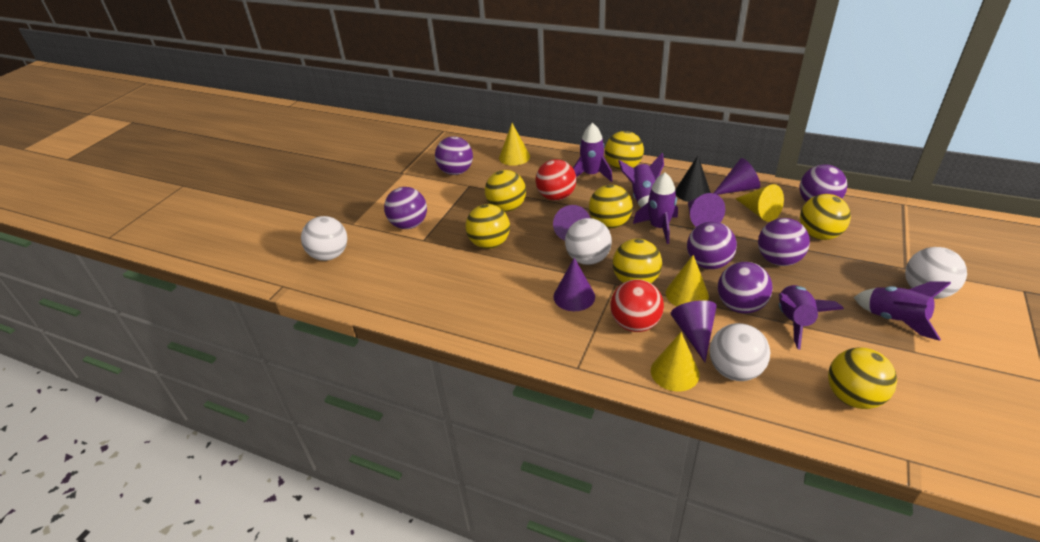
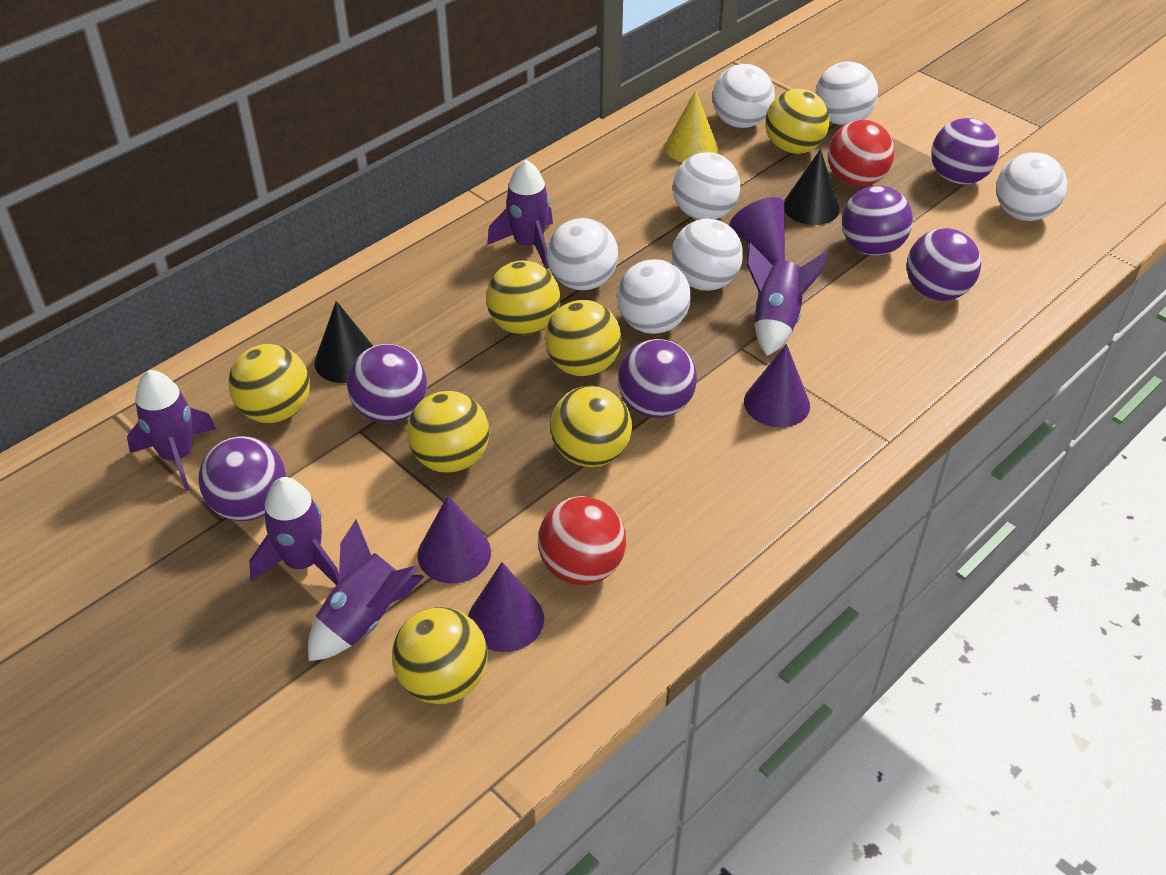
black cone: [675,156,711,202] = 1 -> [314,301,373,383] [784,149,839,225] = 2
purple cone: [553,205,590,241] [553,258,595,311] [671,300,717,362] [688,193,725,227] [714,158,760,195] = 5 -> [418,495,491,583] [468,562,544,652] [729,197,785,264] [744,344,810,428] = 4
white ball: [301,216,347,261] [565,218,612,265] [710,323,770,381] [905,247,967,299] = 4 -> [547,218,618,290] [617,259,691,334] [671,219,743,291] [673,152,740,220] [712,64,775,128] [815,62,878,126] [996,152,1067,221] = 7
yellow cone: [499,123,530,166] [651,332,700,391] [666,255,709,306] [735,184,784,222] = 4 -> [664,90,718,162] = 1

